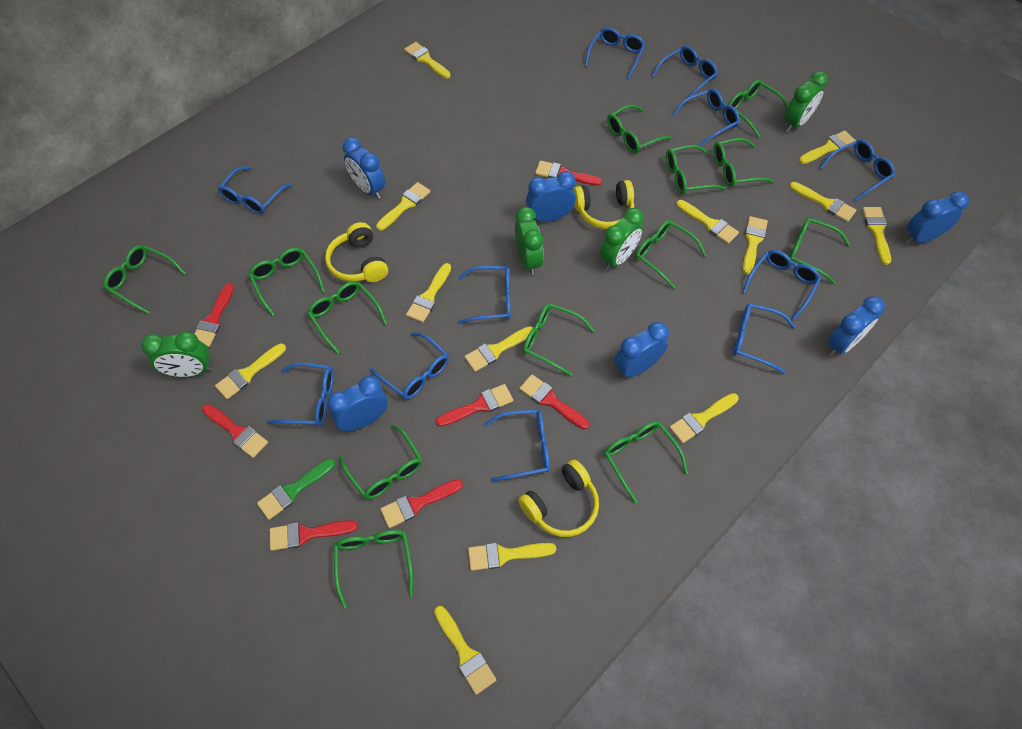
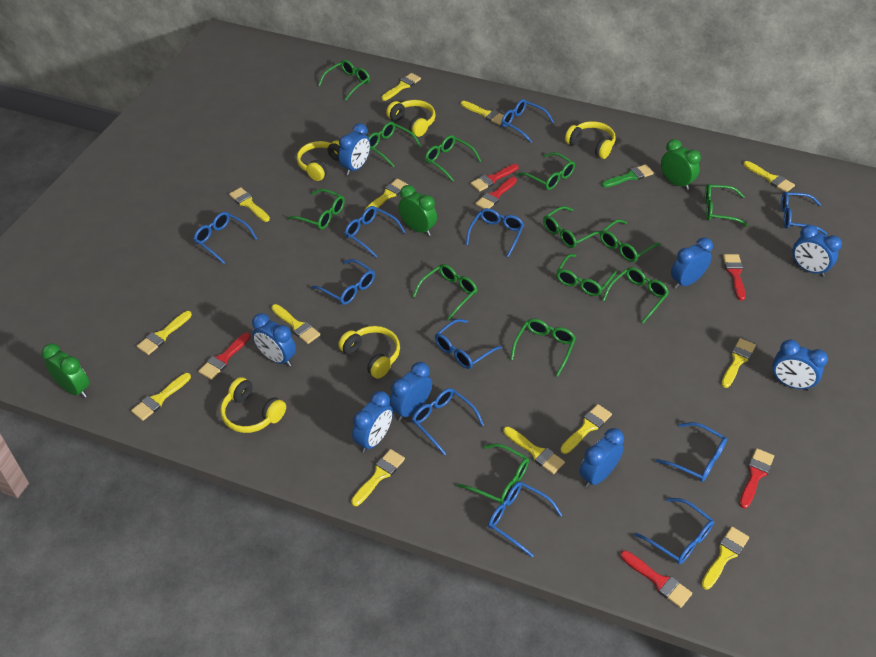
blue clock: [327,376,388,431] [342,138,385,199] [526,171,576,222] [614,322,669,379] [827,296,885,356] [905,191,969,244] = 6 -> [252,313,296,366] [339,123,370,175] [352,391,393,453] [390,362,432,421] [579,428,624,488] [671,238,713,289] [772,340,828,391] [792,225,842,277] = 8
green clock: [141,331,212,377] [515,207,544,275] [600,208,644,270] [784,71,828,132] = 4 -> [42,343,89,398] [398,185,437,236] [661,139,701,190] = 3
red brush: [194,283,234,347] [202,404,268,458] [270,520,358,551] [380,479,463,528] [436,384,513,427] [519,374,589,429] [535,161,602,186] = 7 -> [198,332,250,380] [471,164,519,192] [475,177,517,209] [620,550,692,608] [723,254,746,301] [739,448,774,509] = 6
yellow headphones: [325,222,388,282] [518,459,599,537] [574,180,634,229] = 3 -> [220,377,286,433] [297,141,340,181] [338,326,400,379] [386,100,436,137] [565,121,616,159] = 5

